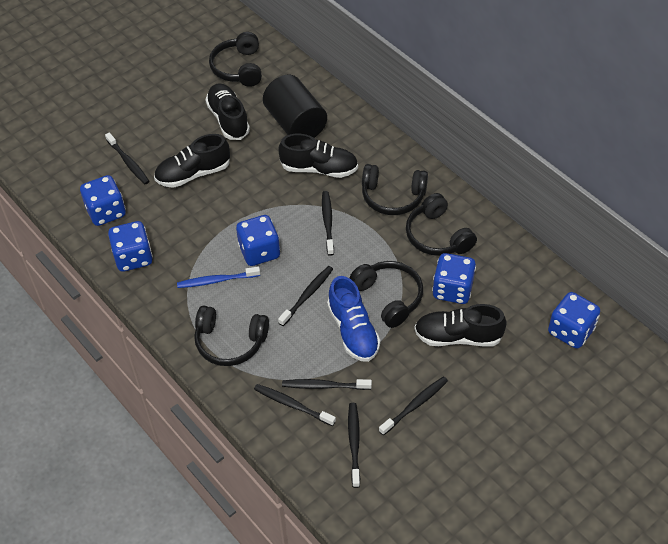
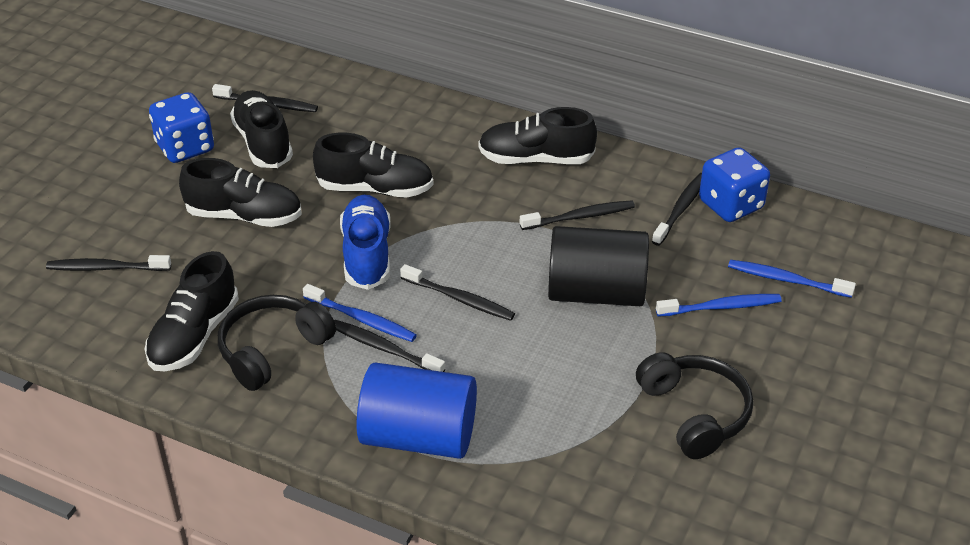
black headphones: [194,306,269,366] [209,32,262,87] [350,261,423,328] [362,164,428,215] [406,193,477,256] = 5 -> [218,295,336,391] [636,352,753,459] = 2
black shoe: [154,134,230,188] [205,83,250,140] [278,134,358,178] [414,304,507,347] = 4 -> [145,251,239,371] [179,158,302,227] [230,90,293,168] [313,133,434,198] [479,107,597,164] = 5
black toothbrush: [105,132,149,184] [254,384,336,426] [278,266,333,326] [282,379,372,390] [322,191,334,256] [348,403,360,488] [379,376,448,435] = 7 -> [46,255,171,271] [212,84,318,112] [334,320,445,372] [400,264,515,321] [520,200,635,230] [652,173,702,246] = 6
blue cylinder: none = 0 -> [357,362,477,459] = 1
blue dice: [80,175,126,226] [108,221,153,272] [236,215,280,266] [432,253,476,304] [548,292,600,349] = 5 -> [149,92,214,163] [699,147,770,222] = 2
blue toothbrush: [177,266,260,288] = 1 -> [303,284,417,342] [656,294,782,317] [728,260,856,298] = 3

